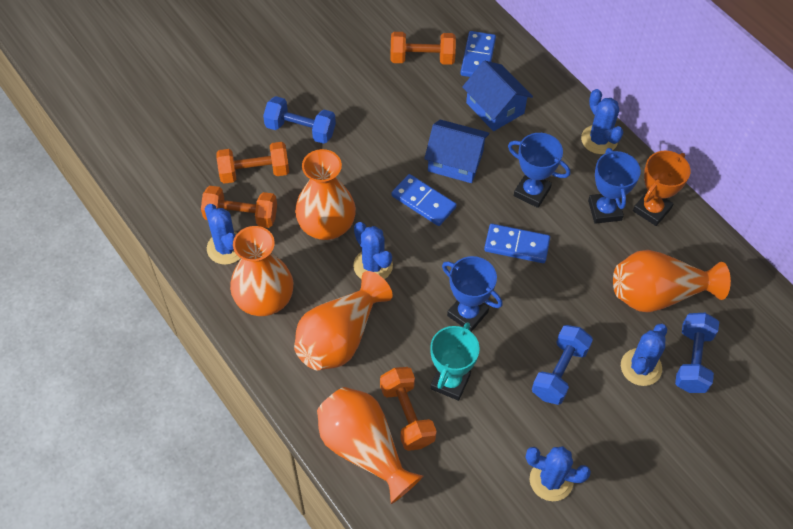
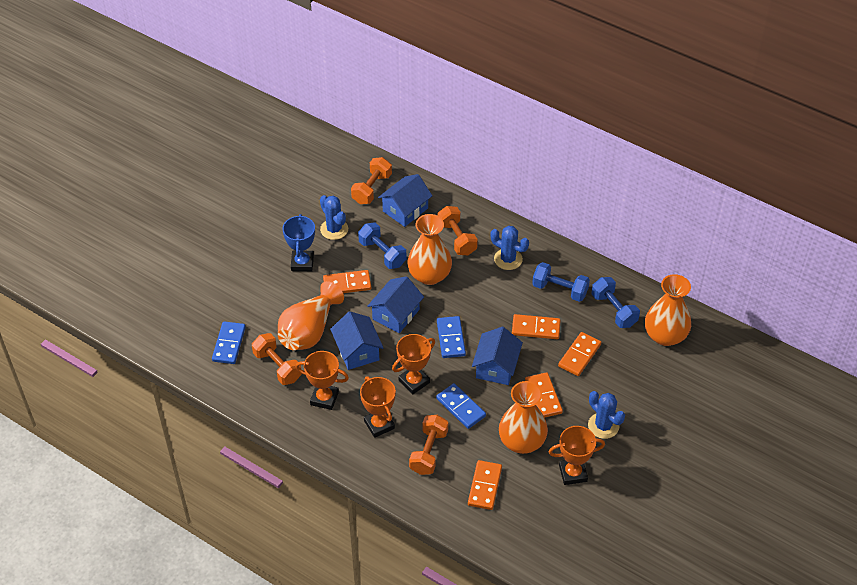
blue cactus: [205,204,240,265] [353,222,393,279] [526,446,591,501] [581,89,624,154] [621,324,667,386] = 5 -> [320,195,348,240] [490,226,529,270] [588,391,625,439] = 3
blue house: [424,119,489,183] [462,61,533,131] = 2 -> [330,311,384,370] [367,276,424,333] [378,174,432,227] [472,327,523,385] = 4
blue trophy: [442,256,503,332] [508,133,570,208] [588,148,641,224] = 3 -> [283,214,315,271] = 1
orange domino: none = 0 -> [323,270,371,293] [468,460,502,510] [512,314,561,339] [525,372,563,418] [558,332,601,376] = 5
orange trophy: [633,151,691,226] = 1 -> [296,351,349,410] [360,376,396,438] [392,334,435,394] [549,426,605,485] = 4
orange vase: [230,226,293,316] [294,271,393,370] [295,149,356,240] [317,387,423,504] [613,250,731,312] = 5 -> [278,281,344,350] [407,214,452,285] [499,381,548,454] [645,274,691,346] = 4
turquoise trophy: [430,322,480,401] = 1 -> none = 0

